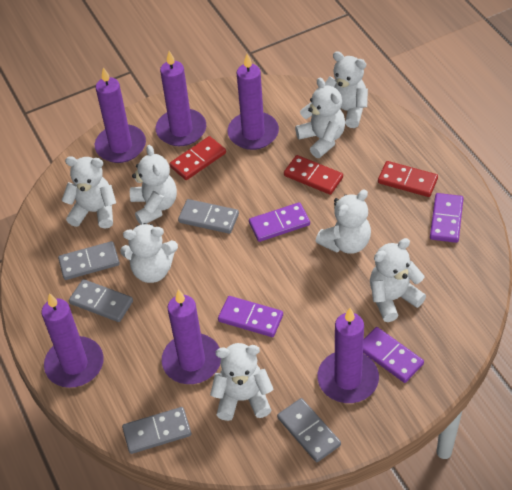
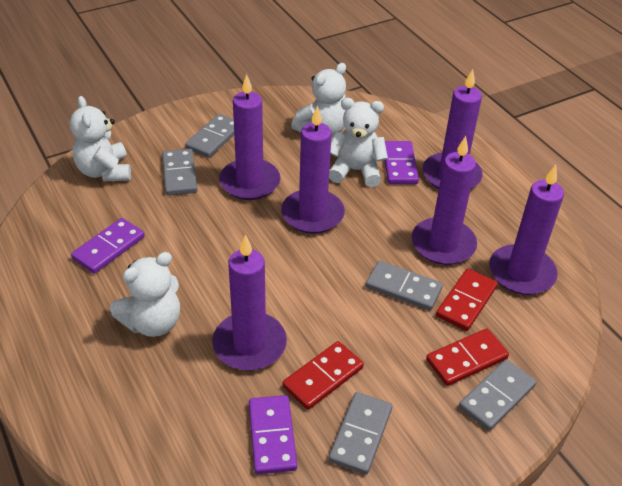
purple domino: [218,296,283,337] [249,202,310,242] [363,327,424,383] [430,193,463,243] = 4 -> [71,218,145,274] [249,395,297,474] [385,141,419,184] = 3
white teddy bear: [62,156,116,229] [120,223,178,283] [130,145,177,225] [210,343,274,421] [295,77,345,158] [316,189,371,254] [325,51,368,128] [370,238,426,322] = 8 -> [70,96,131,181] [110,252,180,337] [291,63,346,137] [329,98,388,187] = 4

